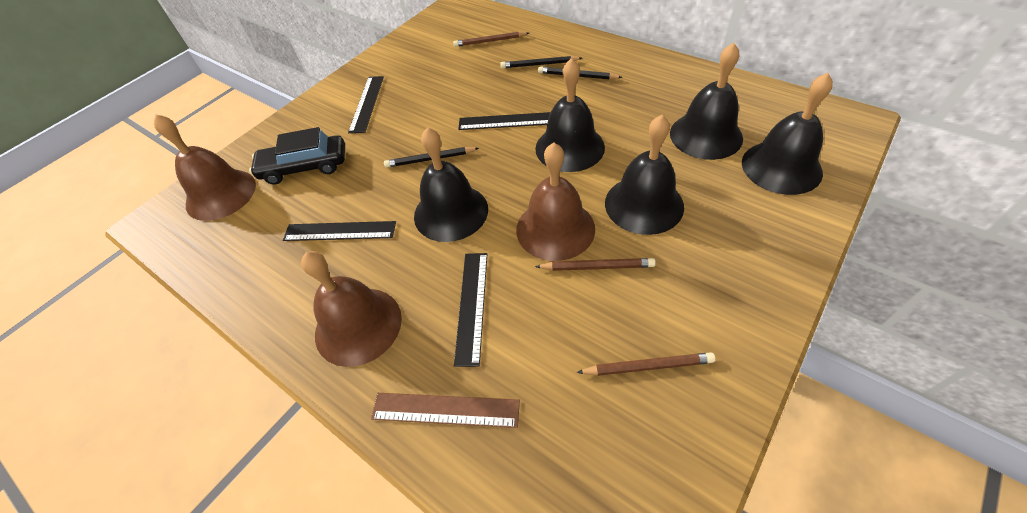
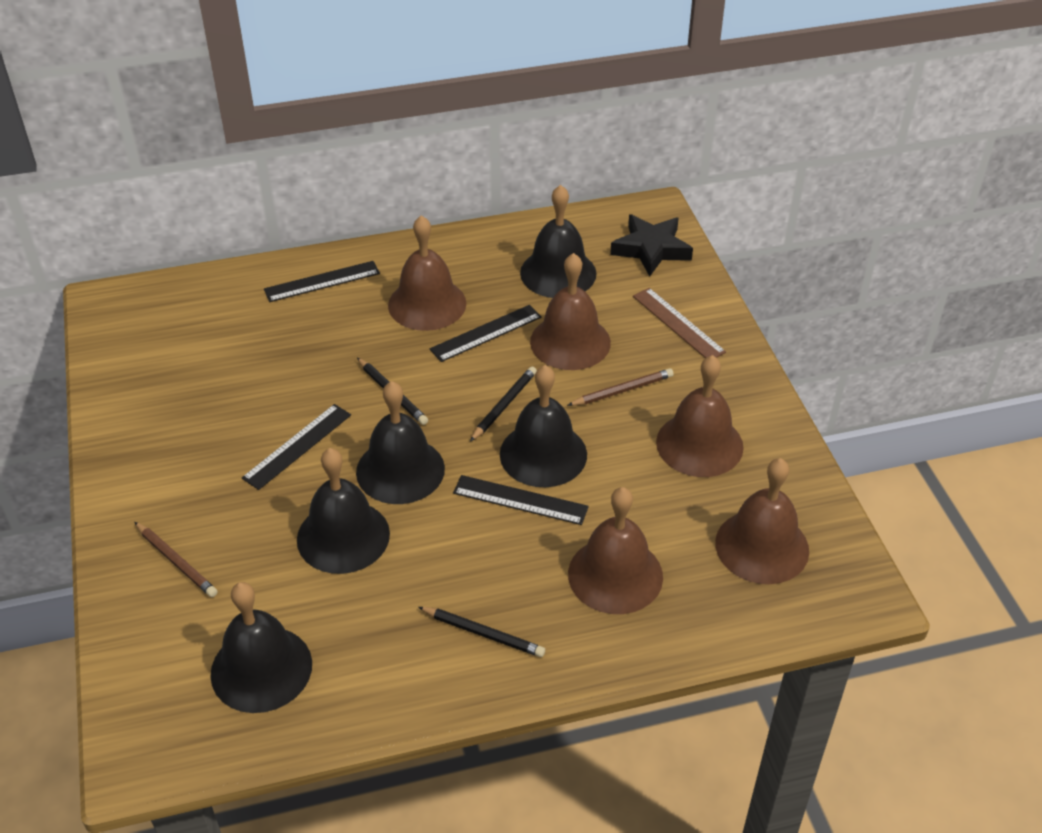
black car: [249,127,345,185] = 1 -> none = 0
black star: none = 0 -> [610,214,693,276] = 1
brown bell: [154,114,256,221] [301,251,402,367] [516,142,595,261] = 3 -> [388,215,466,331] [530,253,611,370] [568,487,663,614] [656,355,744,477] [715,458,809,584] = 5
brown pencil: [453,32,529,47] [535,258,656,271] [577,352,715,376] = 3 -> [135,522,218,597] [567,368,674,406] = 2

